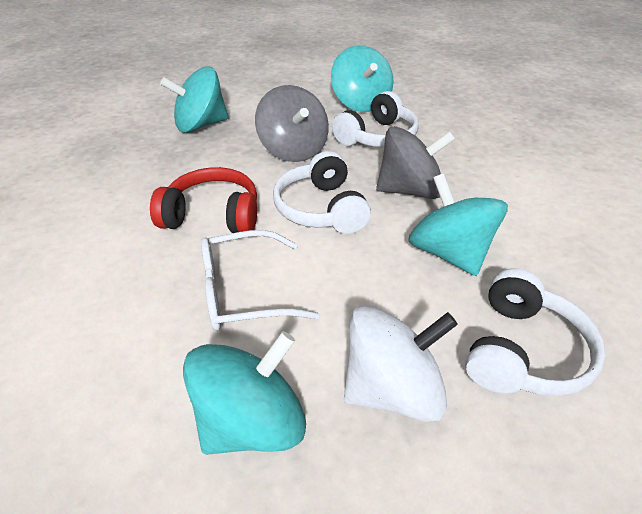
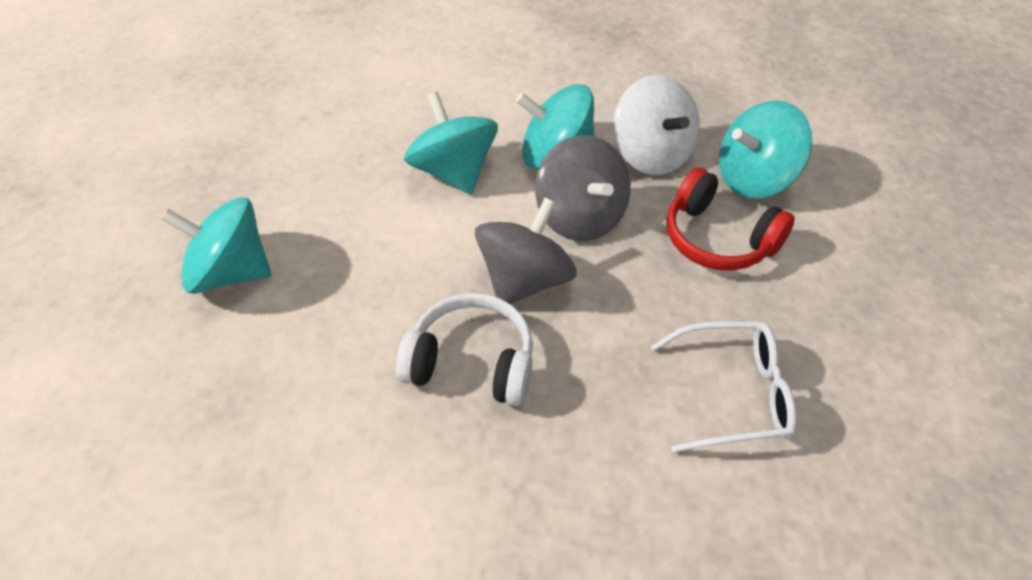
white headphones: [273,151,371,234] [332,91,418,147] [465,268,606,396] = 3 -> [396,293,533,406] = 1

